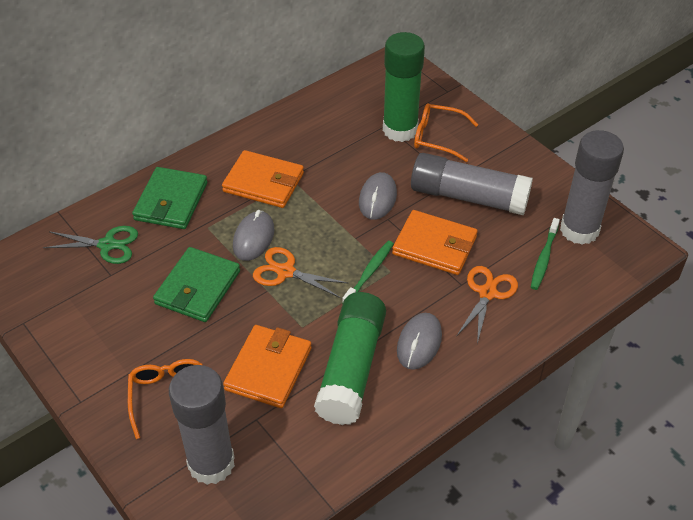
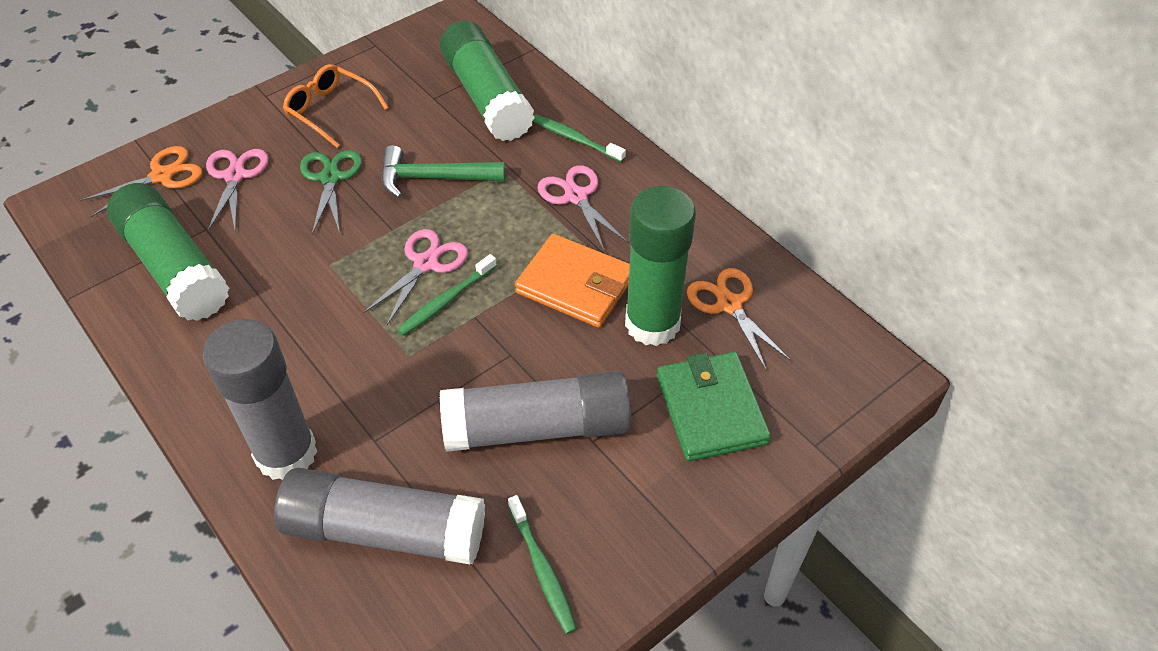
green glue stick: [314,292,386,425] [383,32,425,142] = 2 -> [107,183,229,321] [440,21,535,141] [625,186,696,346] = 3
green hammer: none = 0 -> [381,145,505,198] = 1
green toothbrush: [342,241,394,303] [531,218,560,290] = 2 -> [397,254,497,336] [508,495,577,634] [533,114,626,162] = 3
green wallet: [132,167,207,229] [153,247,240,322] = 2 -> [657,352,771,461] = 1
grey mouse: [233,210,275,261] [359,172,397,220] [397,313,442,370] = 3 -> none = 0
orange glasses: [128,359,203,439] [414,103,478,162] = 2 -> [283,64,389,148] = 1
orange wallet: [222,150,304,208] [223,325,312,408] [392,210,478,275] = 3 -> [515,234,630,328] = 1
pink scissors: none = 0 -> [206,149,269,232] [363,229,468,325] [537,165,628,250] = 3

